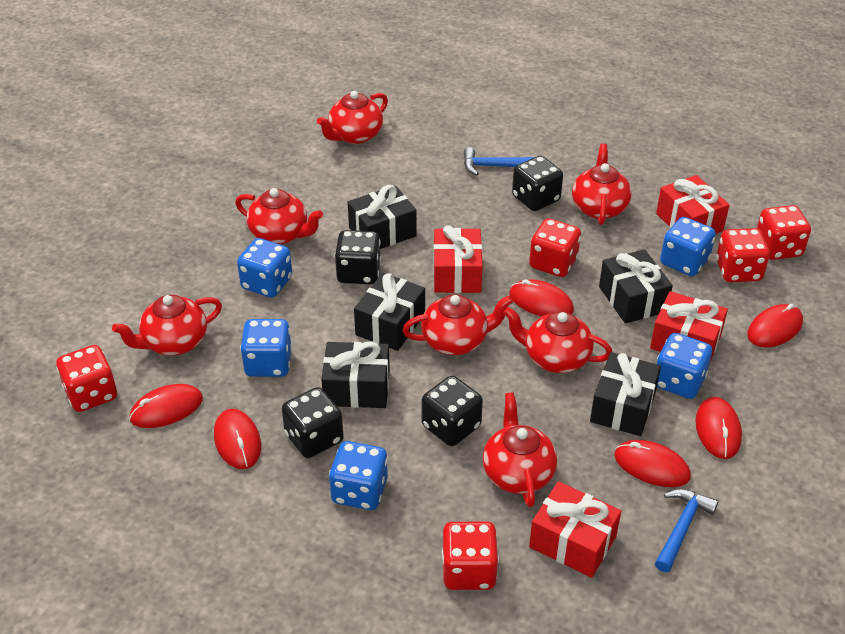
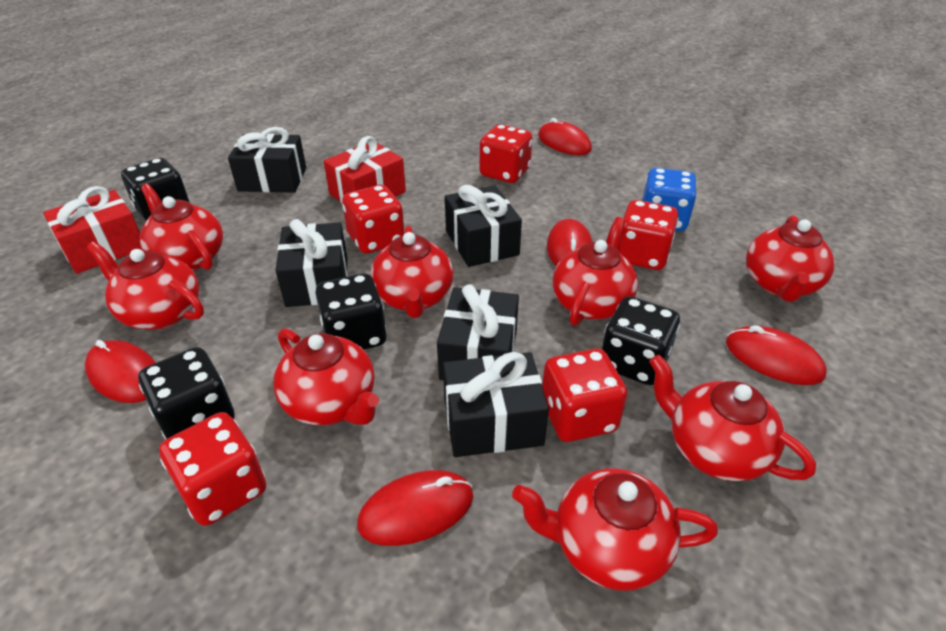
blue dice: [237,238,292,298] [240,319,292,377] [329,441,388,510] [657,333,712,399] [660,217,716,276] = 5 -> [642,168,697,231] = 1
blue hammer: [464,147,534,176] [655,489,719,572] = 2 -> none = 0
red gift: [433,225,483,293] [529,481,621,578] [650,291,728,362] [656,175,729,234] = 4 -> [43,186,142,274] [324,136,406,204] = 2
red mouse: [129,384,203,428] [214,409,261,469] [509,279,574,317] [614,440,691,487] [695,397,742,459] [747,304,803,347] = 6 -> [85,340,156,403] [357,470,474,546] [538,118,592,155] [547,219,592,266] [726,325,826,385] = 5
red teapot: [112,295,222,355] [235,188,323,245] [317,91,388,144] [403,294,513,355] [483,393,557,507] [503,307,612,373] [572,144,632,225] = 7 -> [86,241,204,330] [140,184,223,270] [273,328,379,425] [370,226,453,318] [512,468,718,591] [553,217,638,326] [649,355,816,481] [746,215,835,302] = 8

